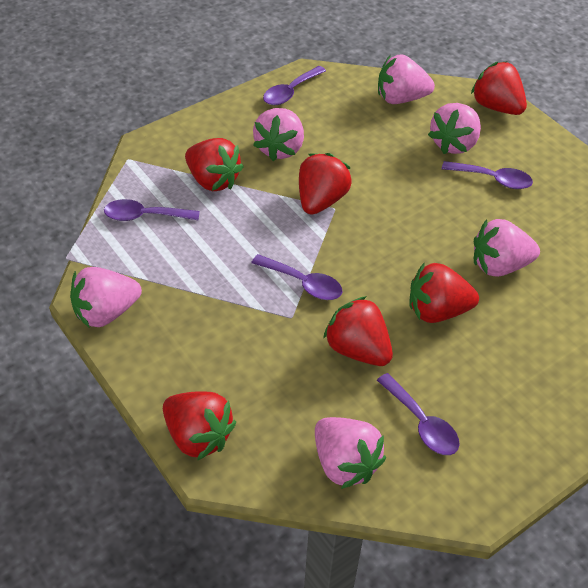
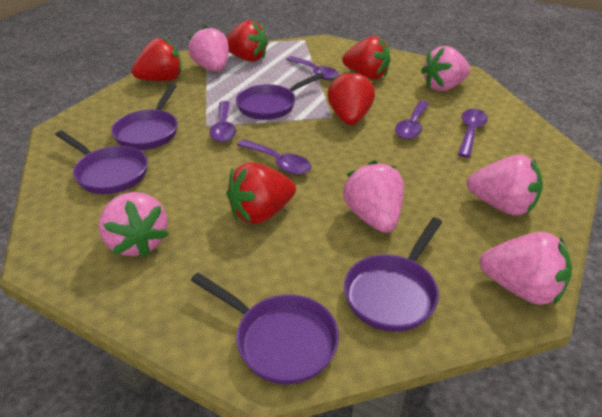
purple pan: none = 0 -> [55,130,148,194] [111,84,178,150] [191,273,339,384] [236,73,324,120] [344,217,442,332] = 5
red strawberry: [163,391,236,461] [185,138,244,191] [299,153,352,215] [323,296,393,366] [409,262,479,323] [471,61,527,115] = 6 -> [131,37,182,81] [226,20,268,62] [227,162,296,224] [327,70,375,125] [342,36,391,80] = 5

